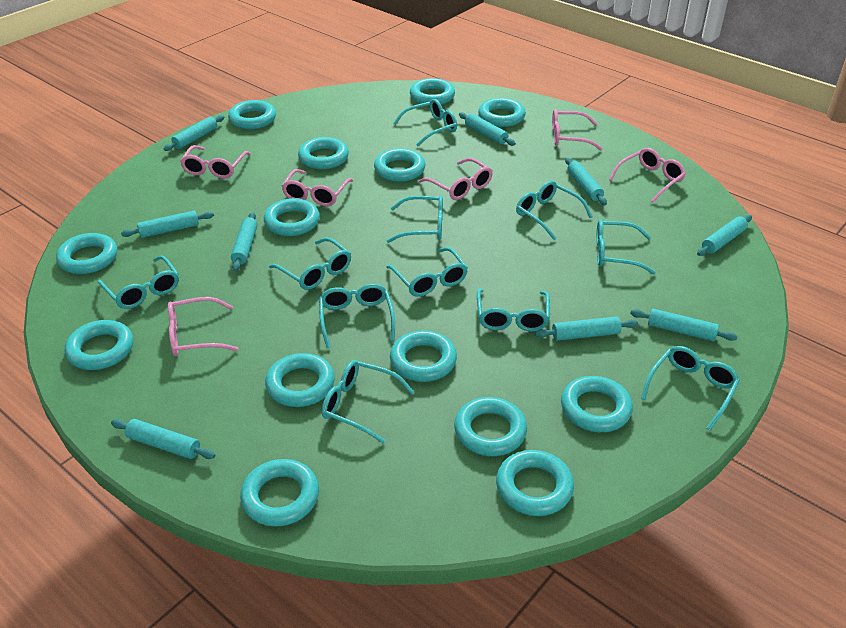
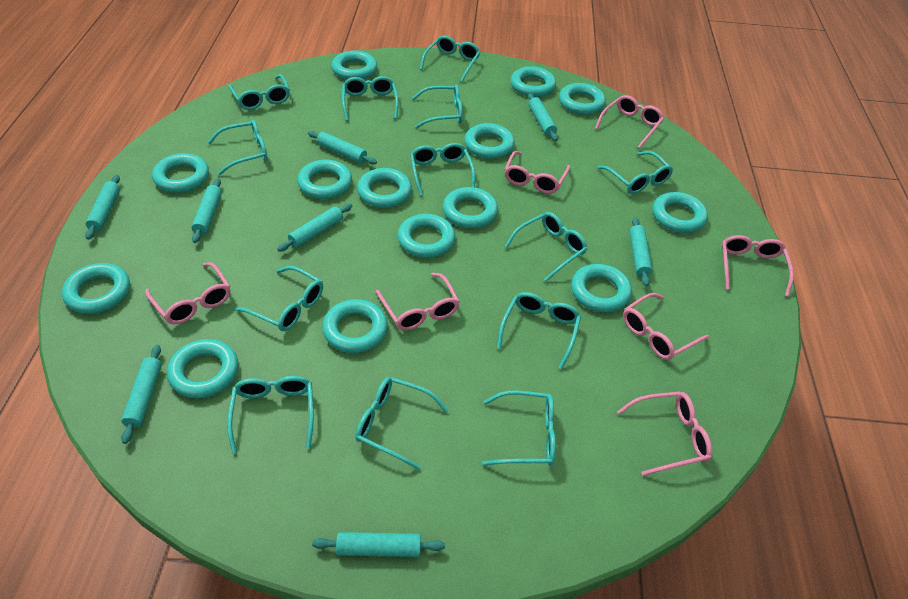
pink glasses: [168,297,239,356] [180,145,251,179] [282,169,353,206] [419,158,493,200] [552,109,603,150] [609,148,686,203] = 6 -> [145,262,231,324] [376,273,460,331] [504,151,571,194] [595,95,664,149] [617,391,712,476] [623,293,709,360] [722,235,794,297] = 7
turquoise glasses: [98,255,179,309] [269,237,351,290] [319,284,395,349] [322,360,415,444] [386,247,468,297] [387,195,443,243] [393,99,457,146] [477,289,550,331] [516,181,593,240] [596,219,656,275] [641,346,740,430] = 11 -> [207,120,268,175] [227,376,314,454] [228,74,290,110] [236,266,323,331] [342,76,399,121] [355,377,449,470] [410,143,475,196] [412,85,463,128] [420,35,480,82] [482,391,556,466] [497,292,581,369] [504,212,587,282] [598,151,673,194] = 13
turquoise rolling pin: [111,419,215,459] [121,211,214,238] [163,115,224,151] [231,212,257,271] [459,112,516,146] [535,316,638,341] [565,158,607,205] [630,309,738,341] [697,215,752,256] = 9 -> [85,175,120,240] [121,345,162,444] [191,178,222,243] [277,203,352,252] [308,131,377,164] [312,532,445,557] [528,93,558,141] [629,217,653,287] = 8

